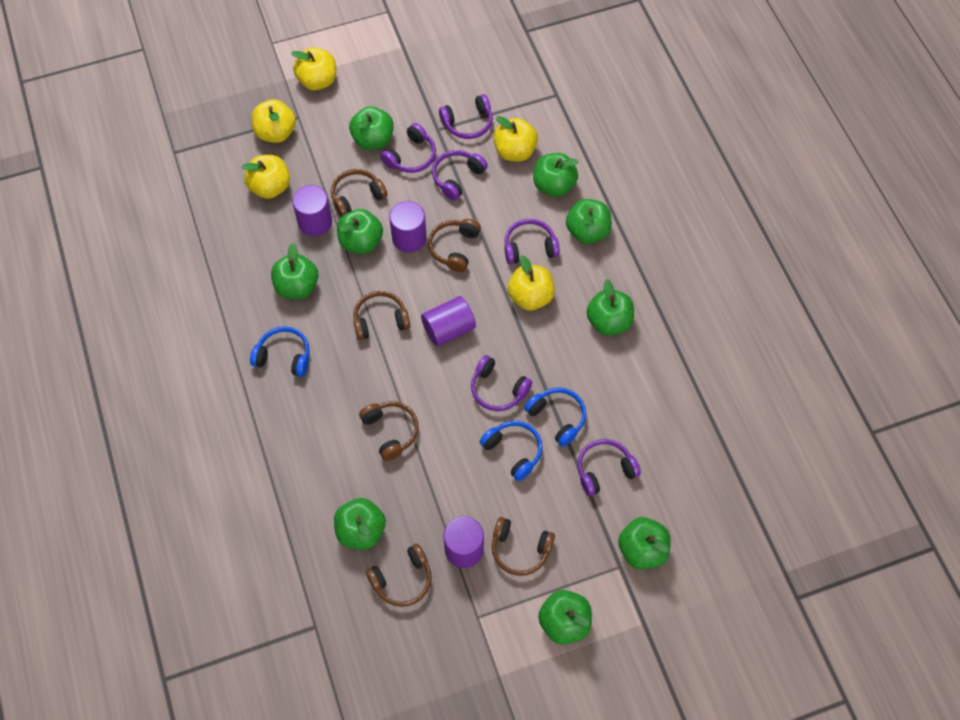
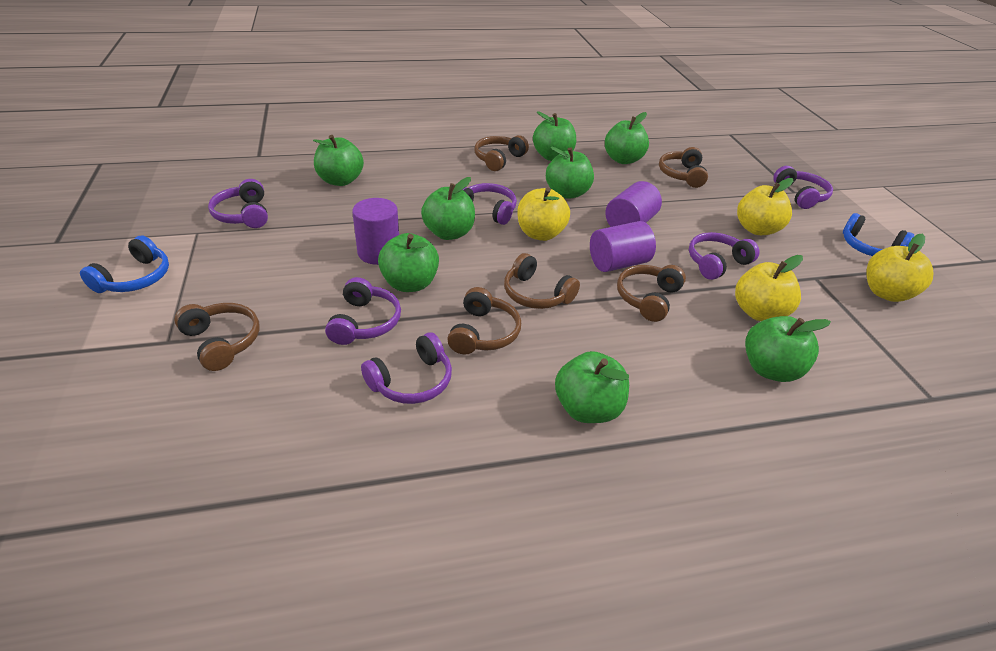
blue headphones: [250,326,310,377] [480,421,543,481] [524,387,586,447] = 3 -> [80,235,169,293] [843,213,914,256] = 2
green apple: [271,243,318,299] [334,498,386,549] [337,209,383,254] [349,106,393,150] [533,153,579,197] [538,590,592,645] [566,199,612,244] [586,279,634,336] [618,517,671,569] = 9 -> [313,135,364,186] [378,233,439,292] [421,177,475,240] [533,111,576,161] [546,147,594,199] [555,351,629,423] [605,112,649,164] [745,316,831,382] = 8
purple cylinder: [292,185,332,236] [389,201,427,253] [421,296,476,347] [444,516,484,568] = 4 -> [352,198,399,265] [590,221,656,272] [605,181,662,227] = 3
yellow apple: [242,155,290,199] [252,99,296,143] [291,47,336,90] [494,116,538,162] [508,255,555,311] = 5 -> [517,187,570,241] [735,255,803,321] [737,178,793,235] [866,234,934,302] = 4

